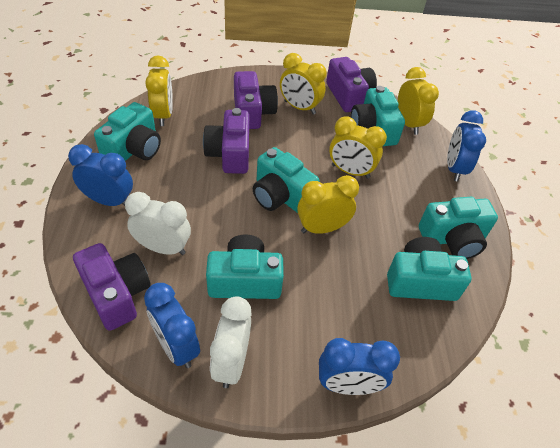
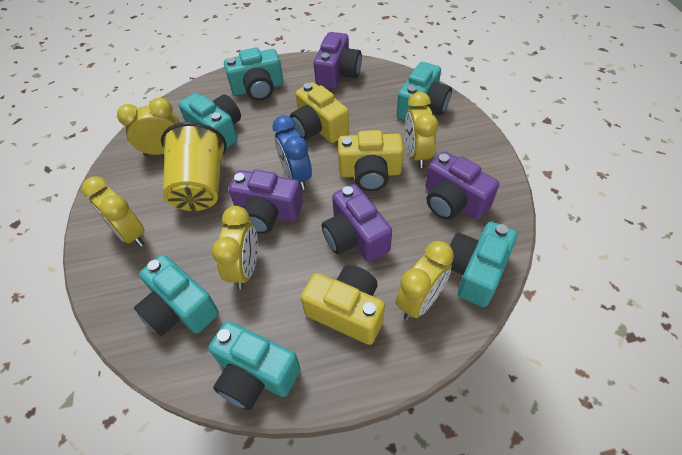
blue clock: [68,144,133,206] [144,283,200,368] [319,338,400,395] [447,110,486,182] = 4 -> [273,115,312,190] = 1
white clock: [125,192,191,255] [210,296,252,388] = 2 -> none = 0
yellow camera: none = 0 -> [290,82,349,143] [301,265,385,345] [338,130,404,191] = 3
yellow cup: none = 0 -> [161,122,227,211] = 1

